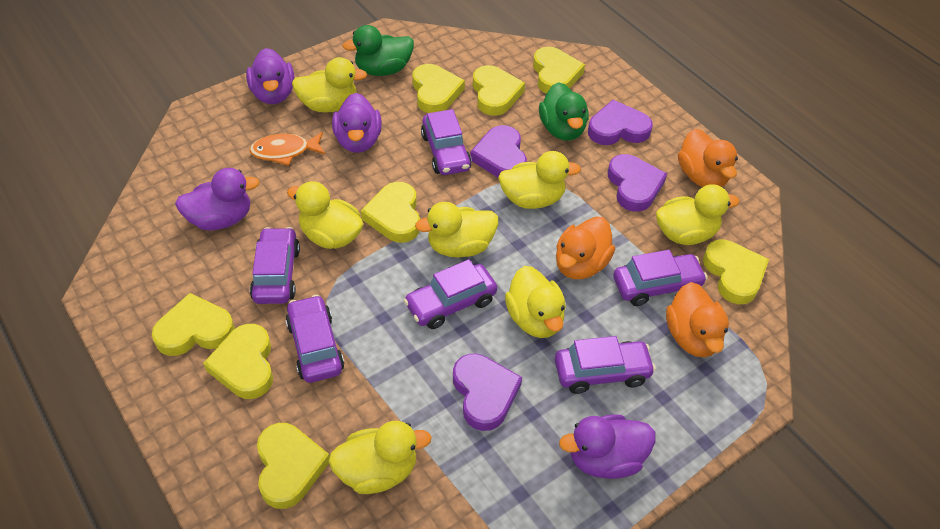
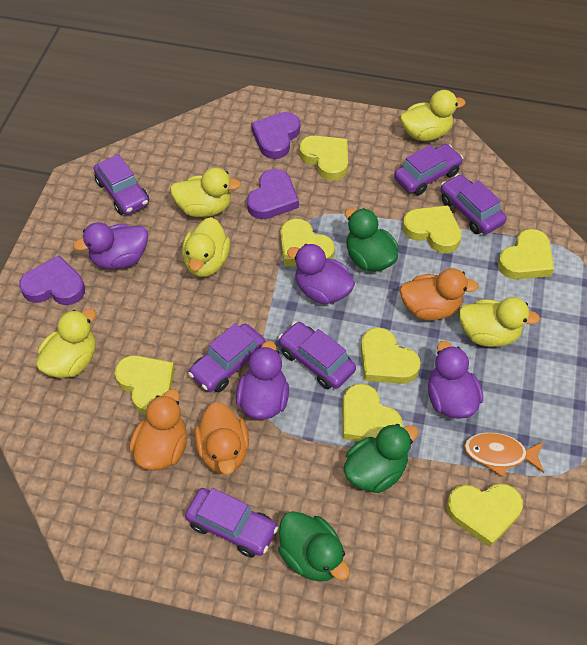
green duck: [343,25,414,76] [539,82,589,141] = 2 -> [278,511,350,582] [344,424,419,493] [345,208,399,272] = 3
purple heart: [453,354,522,431] [470,125,527,177] [588,100,653,145] [608,154,667,212] = 4 -> [19,255,85,305] [247,169,299,219] [251,112,300,159] = 3
yellow duck: [287,181,363,249] [292,57,367,113] [328,421,432,494] [415,202,498,258] [498,151,581,209] [505,266,566,338] [656,184,739,245] = 7 -> [36,309,96,378] [170,168,241,217] [182,217,231,277] [400,90,466,141] [459,297,540,347] = 5

